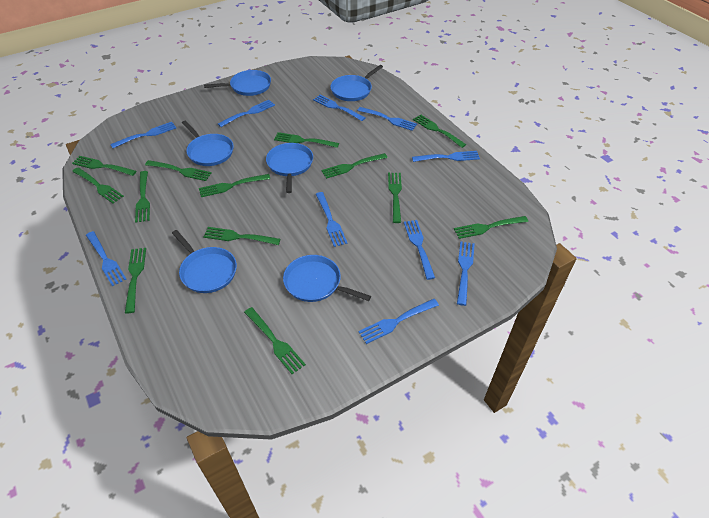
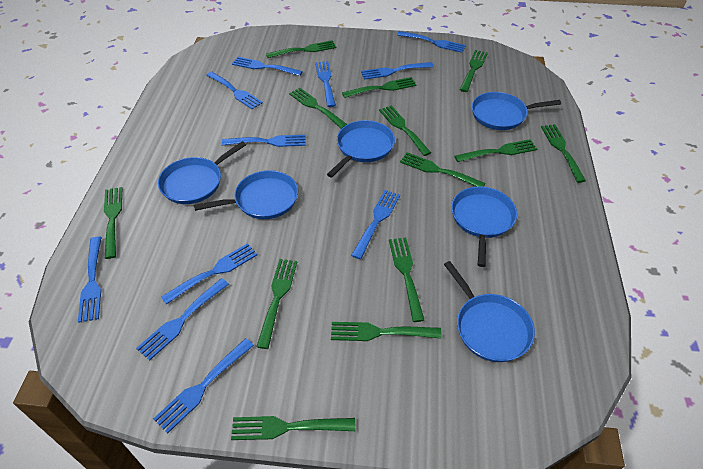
blue fork: [86,231,127,286] [110,122,176,148] [218,100,275,127] [313,95,365,121] [316,192,348,247] [357,107,417,131] [358,299,439,344] [404,220,435,280] [412,151,480,162] [457,241,475,306] = 10 -> [78,237,101,323] [136,278,229,361] [153,338,254,434] [161,243,257,304] [206,71,263,109] [222,135,306,147] [232,57,303,76] [315,61,336,107] [351,190,400,259] [361,62,434,80] [397,31,466,53] = 11

